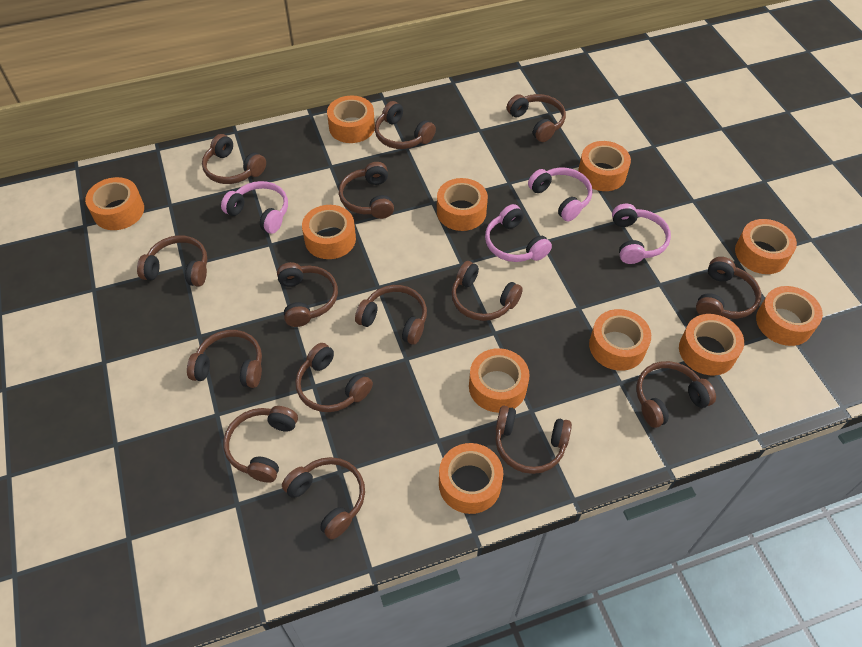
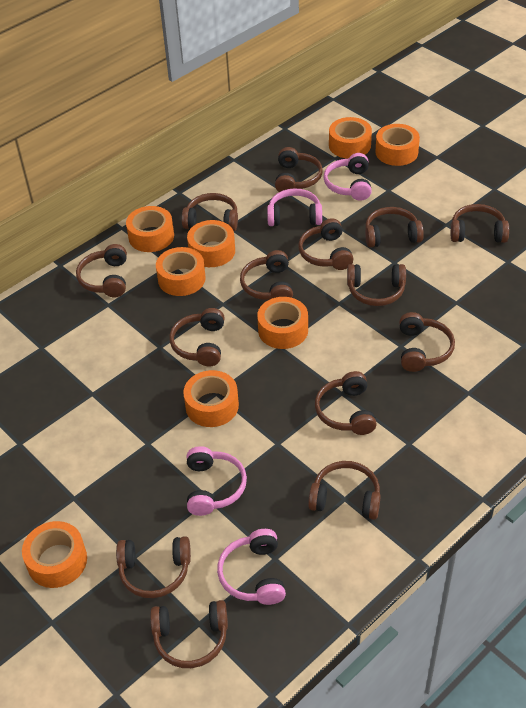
brown headphones: [137,235,207,287] [187,330,262,388] [202,134,266,184] [223,406,298,483] [277,262,338,327] [282,457,365,539] [295,343,373,412] [339,162,394,219] [355,285,427,345] [375,101,436,149] [451,261,523,321] [495,406,572,474] [507,94,566,142] [636,361,716,428] [696,257,761,319] = 15 -> [76,244,127,297] [116,536,191,598] [150,600,228,668] [169,308,225,366] [182,193,238,231] [240,250,293,300] [275,147,323,192] [298,218,353,270] [308,461,381,520] [315,371,377,435] [347,264,406,306] [365,207,424,248] [399,312,455,372] [451,204,509,243] = 14
orange tape: [85,177,144,230] [302,205,356,259] [327,96,375,143] [437,178,488,231] [439,443,503,514] [469,348,530,413] [578,141,631,191] [589,309,651,371] [679,314,744,376] [735,219,797,274] [756,286,823,346] = 11 -> [22,521,87,588] [126,206,174,252] [156,247,206,296] [183,370,239,427] [187,220,235,267] [257,297,308,349] [329,117,372,159] [376,124,420,166] = 8

